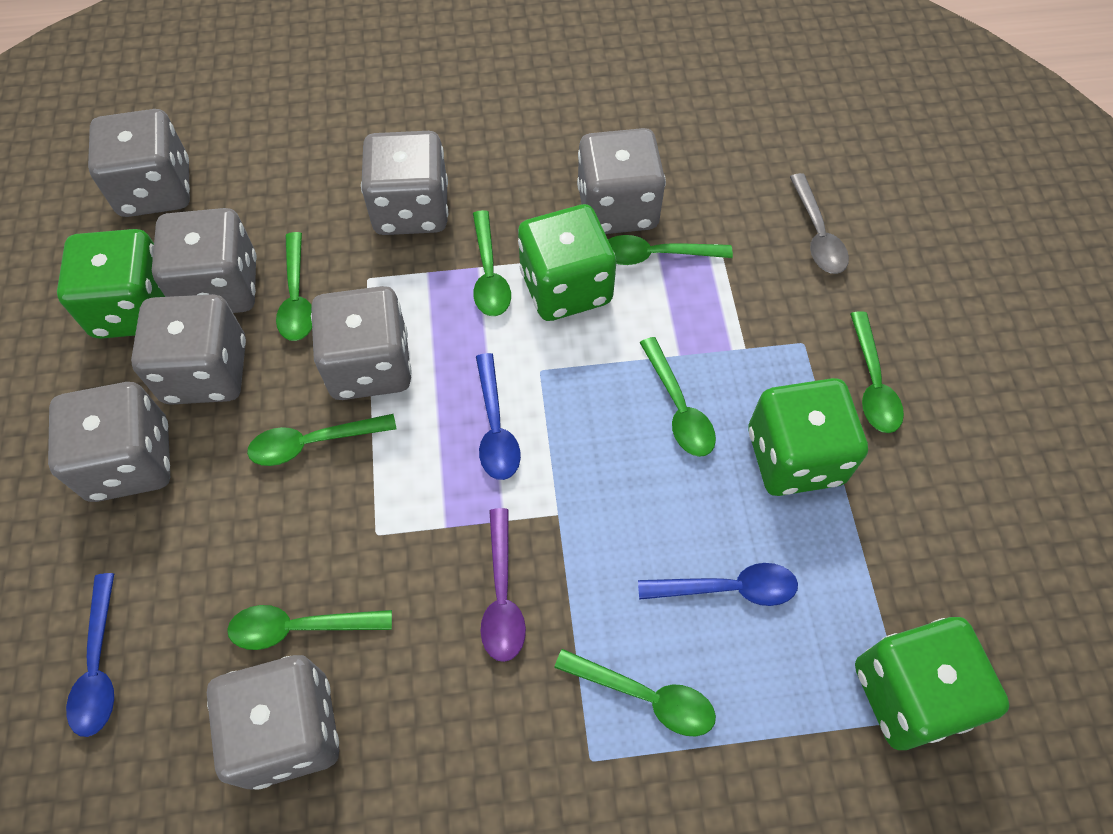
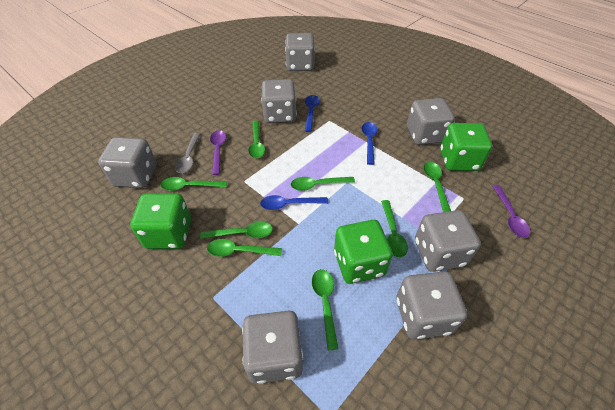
green dice: [57,229,165,339] [518,204,616,321] [748,378,868,496] [855,617,1009,750] = 4 -> [130,193,191,249] [334,220,393,284] [440,123,492,171] = 3
grey dice: [48,382,170,502] [88,109,190,217] [131,294,246,405] [152,208,257,313] [207,655,339,790] [311,286,412,400] [361,131,448,235] [577,128,666,234] = 8 -> [98,137,157,188] [242,311,303,384] [261,79,297,123] [285,33,315,71] [396,271,467,339] [407,98,455,145] [415,210,481,272] = 7
purple spoon: [480,508,526,662] = 1 -> [210,130,227,175] [492,185,530,238] = 2

